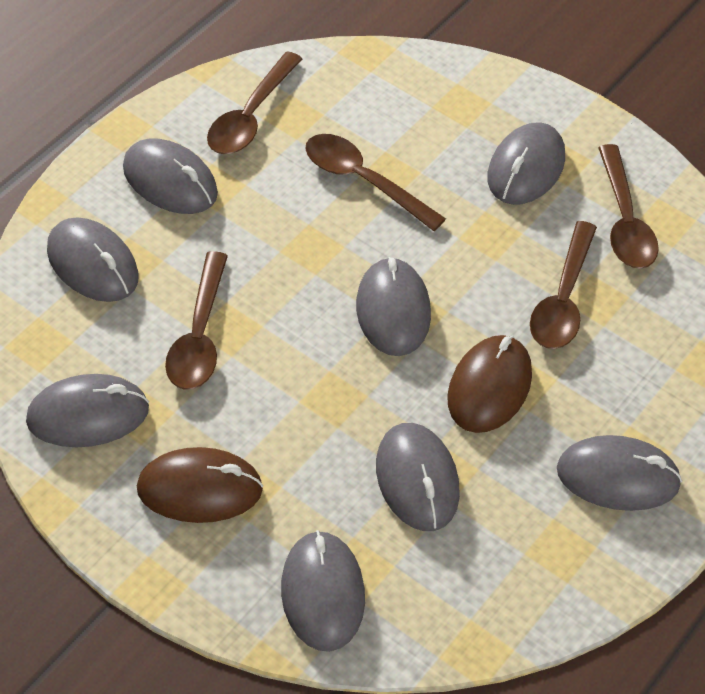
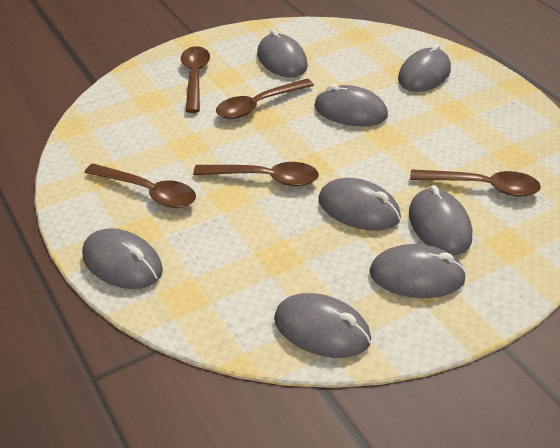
brown mouse: [137,447,263,523] [447,335,532,433] = 2 -> none = 0

